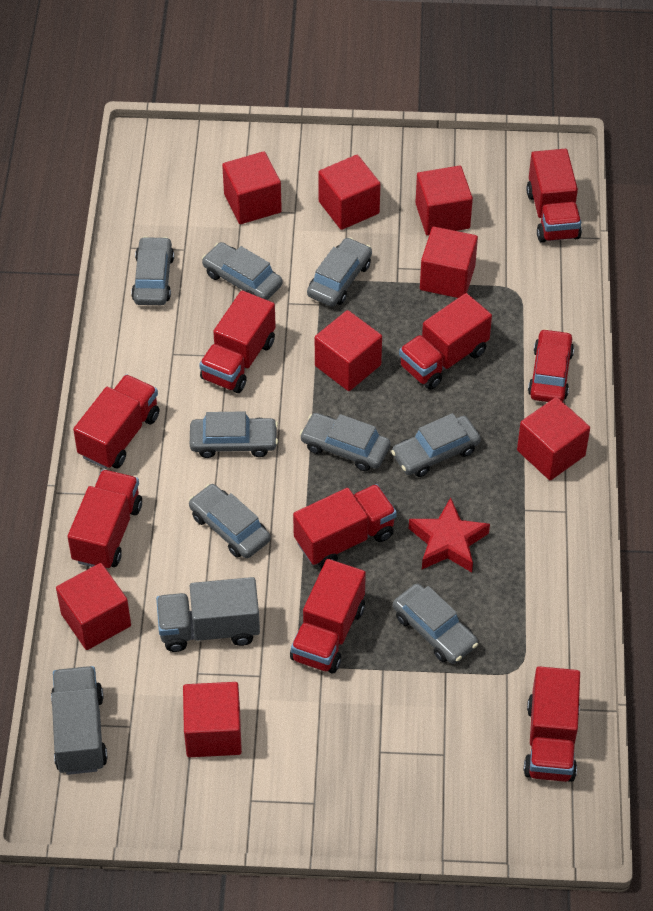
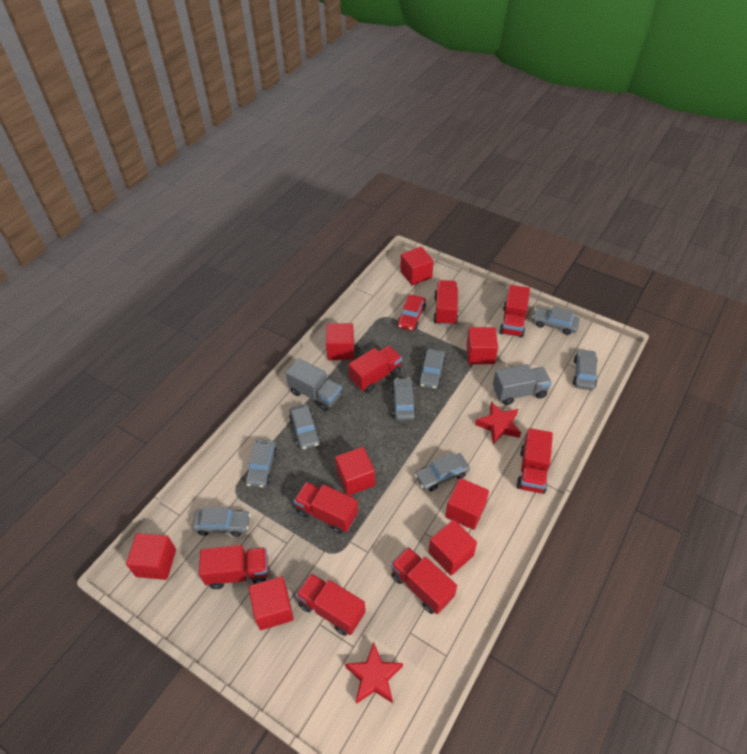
red star: [409,497,490,572] = 1 -> [345,643,403,704] [475,402,521,444] = 2

